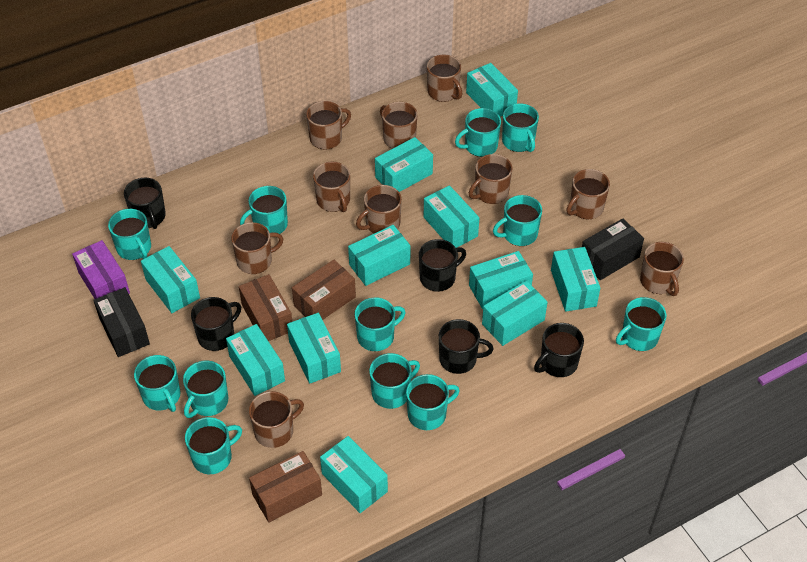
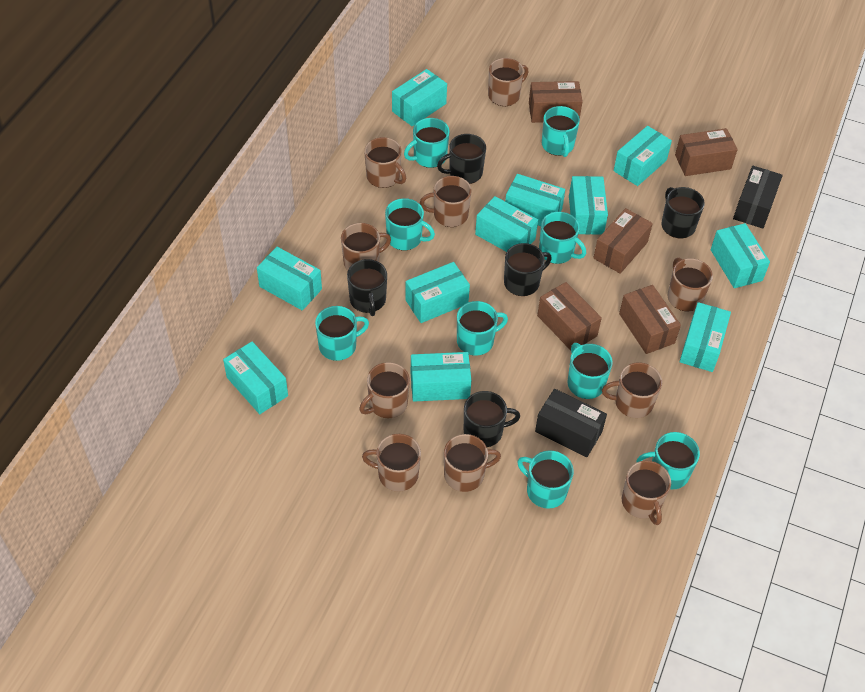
brown box: [239,274,292,341] [249,451,322,523] [292,259,356,320] = 3 -> [529,81,583,123] [537,282,602,350] [593,208,653,274] [619,285,681,354] [675,128,738,176] = 5
purple box: [72,240,130,299] = 1 -> none = 0
turquoise mug: [108,209,151,260] [134,355,181,412] [183,361,228,418] [185,417,242,474] [240,186,288,234] [355,297,406,351] [369,353,420,409] [406,374,460,430] [455,108,501,157] [493,195,542,246] [502,103,539,152] [616,297,667,351] = 12 -> [315,306,369,361] [385,198,435,250] [404,118,450,168] [457,301,508,356] [517,450,574,509] [539,212,586,264] [542,106,580,157] [567,343,613,399] [636,432,700,489] = 9

